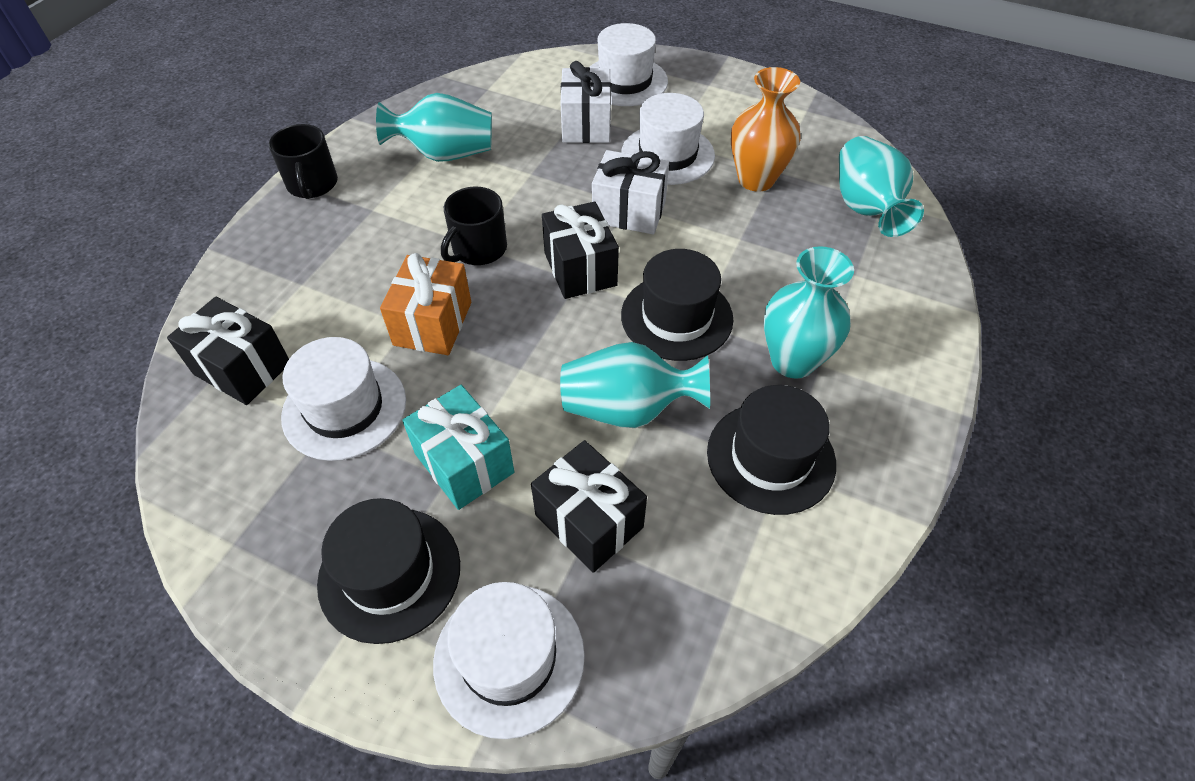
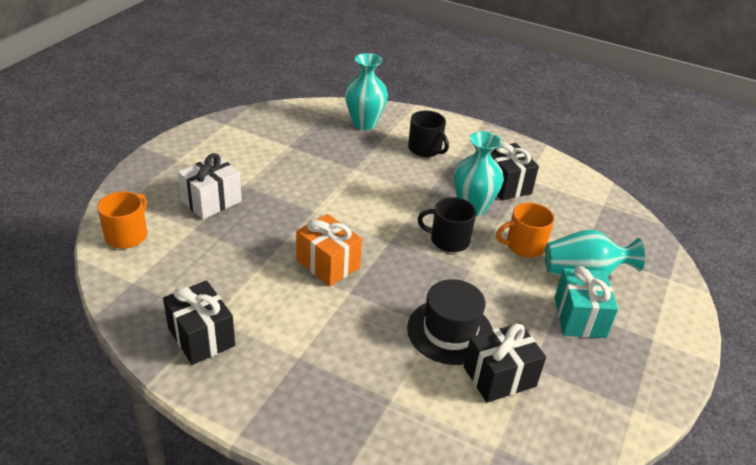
black hat: [317,498,460,644] [621,249,733,361] [707,385,836,515] = 3 -> [407,279,493,365] = 1
orange mug: none = 0 -> [97,191,147,249] [496,202,554,257] = 2
orange vase: [731,67,801,192] = 1 -> none = 0
turquoise vase: [376,93,492,162] [560,342,710,428] [764,246,854,379] [839,136,924,237] = 4 -> [345,53,388,130] [454,131,504,216] [545,229,645,276] = 3
white gift: [560,61,611,143] [592,150,669,234] = 2 -> [178,153,242,219] = 1
white hat: [281,337,406,461] [433,582,585,739] [590,23,668,106] [621,93,715,185] = 4 -> none = 0

